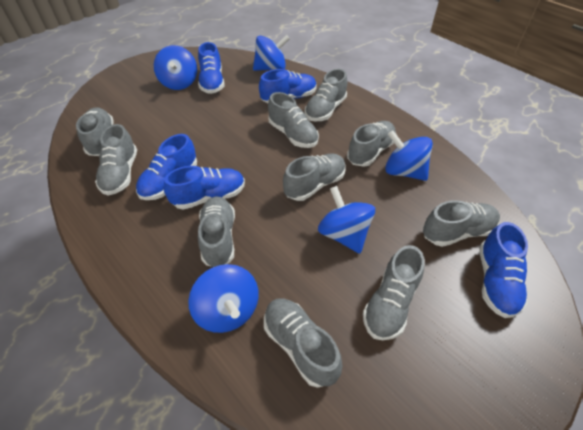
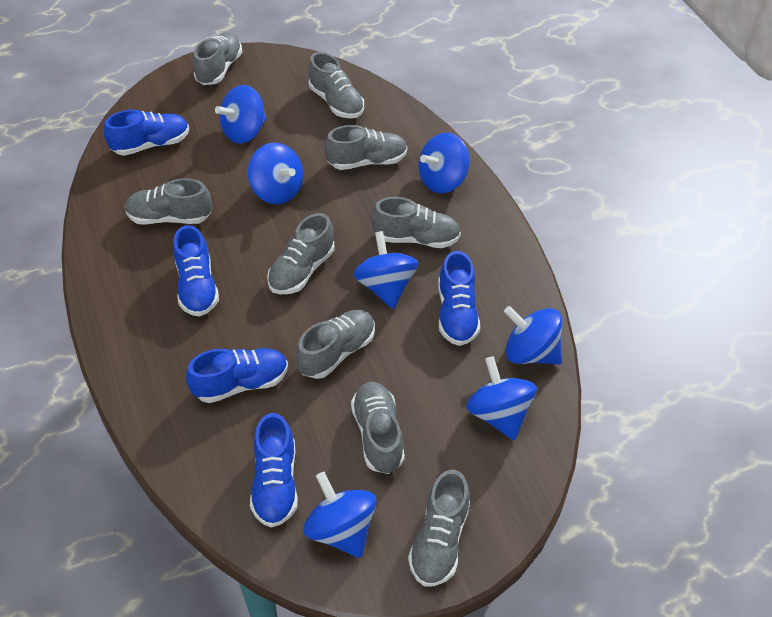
blue spinning top: [154,45,197,90] [188,264,259,333] [253,35,290,71] [318,186,375,254] [385,130,433,181] = 5 -> [215,85,266,144] [248,142,303,204] [303,472,376,558] [353,231,419,309] [419,133,470,193] [466,356,537,440] [504,306,562,364] = 7
grey shoe: [76,107,114,156] [95,124,137,195] [198,196,235,267] [264,299,343,388] [268,92,319,148] [283,153,346,201] [305,69,348,121] [347,121,397,166] [363,245,425,340] [423,200,500,247] = 10 -> [125,178,212,225] [193,32,242,85] [267,213,335,294] [296,309,375,379] [309,52,364,119] [325,125,407,170] [351,382,405,474] [371,197,461,248] [408,470,470,586] = 9

